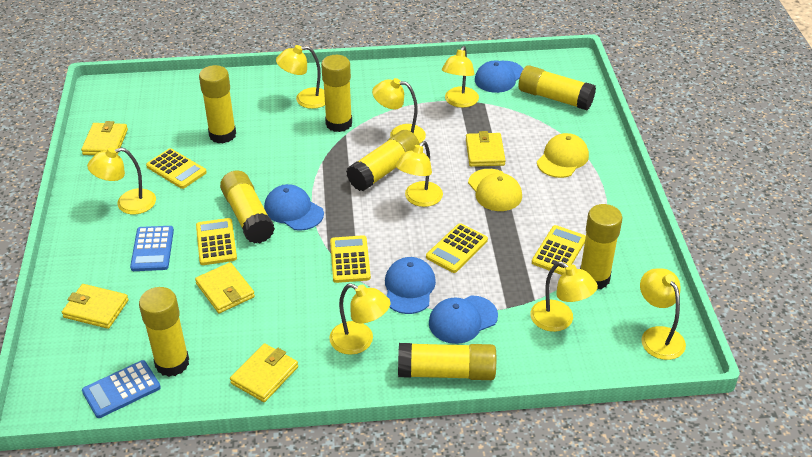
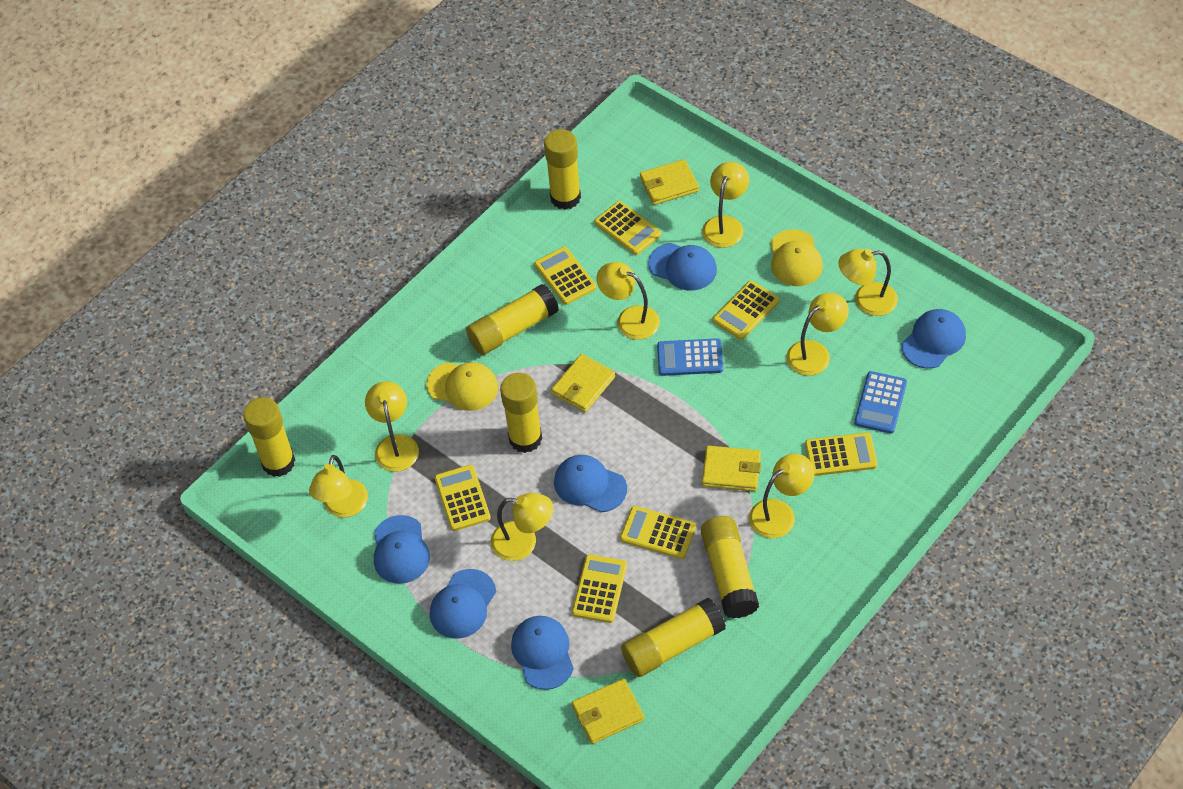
blue cap: [264,184,324,231] [385,257,436,314] [429,295,498,344] [475,60,523,93] = 4 -> [374,515,430,584] [430,569,496,639] [511,616,574,690] [554,455,627,512] [648,243,717,291] [901,309,966,369] = 6
yellow calculator: [146,148,207,189] [196,218,237,265] [330,235,371,283] [426,223,488,273] [532,225,586,275] = 5 -> [435,465,491,531] [534,247,596,305] [572,555,627,623] [594,201,661,255] [620,506,696,559] [713,281,779,340] [805,432,877,476] = 7
yellow glue stick: [139,287,189,377] [199,65,236,144] [220,170,275,244] [321,55,352,132] [346,130,420,191] [398,343,496,380] [518,65,596,110] [580,204,622,289] = 8 -> [243,397,295,477] [466,284,559,355] [500,373,542,453] [544,129,581,210] [621,598,726,677] [701,516,759,619] = 6
yellow wallet: [62,284,129,329] [81,121,128,155] [195,262,255,313] [230,344,298,402] [466,131,506,167] = 5 -> [551,354,615,412] [572,678,644,744] [640,159,699,205] [702,446,761,491] = 4

